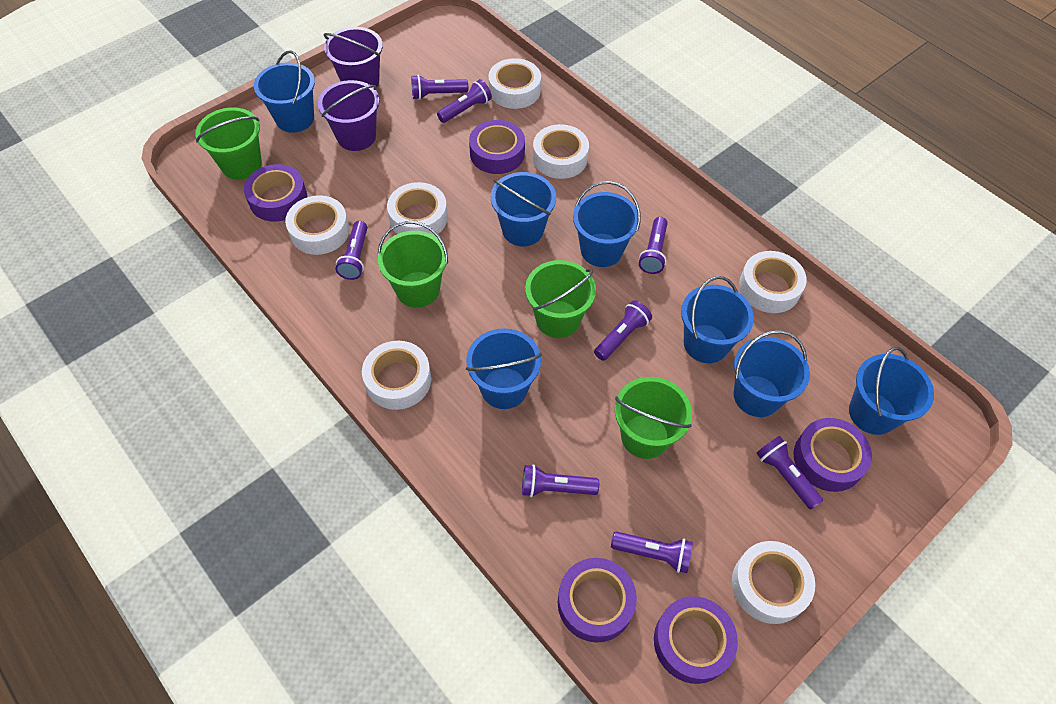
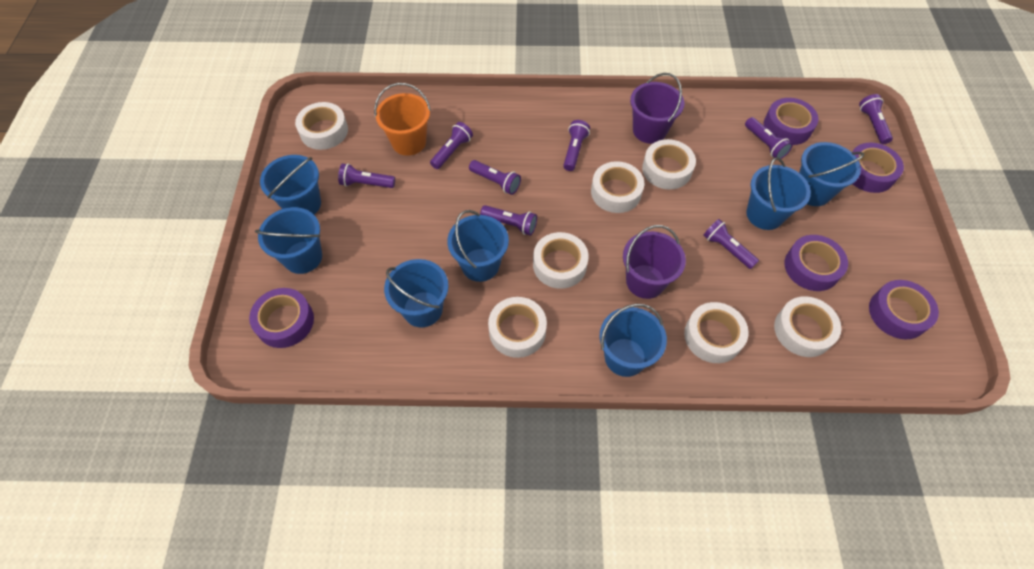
green bucket: [196,107,262,180] [377,221,448,308] [525,260,596,338] [615,377,692,459] = 4 -> none = 0
orange bucket: none = 0 -> [374,83,431,156] = 1

